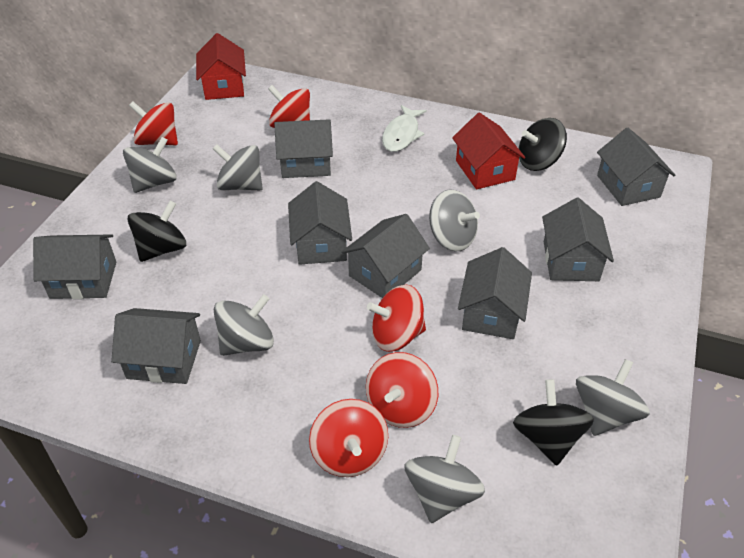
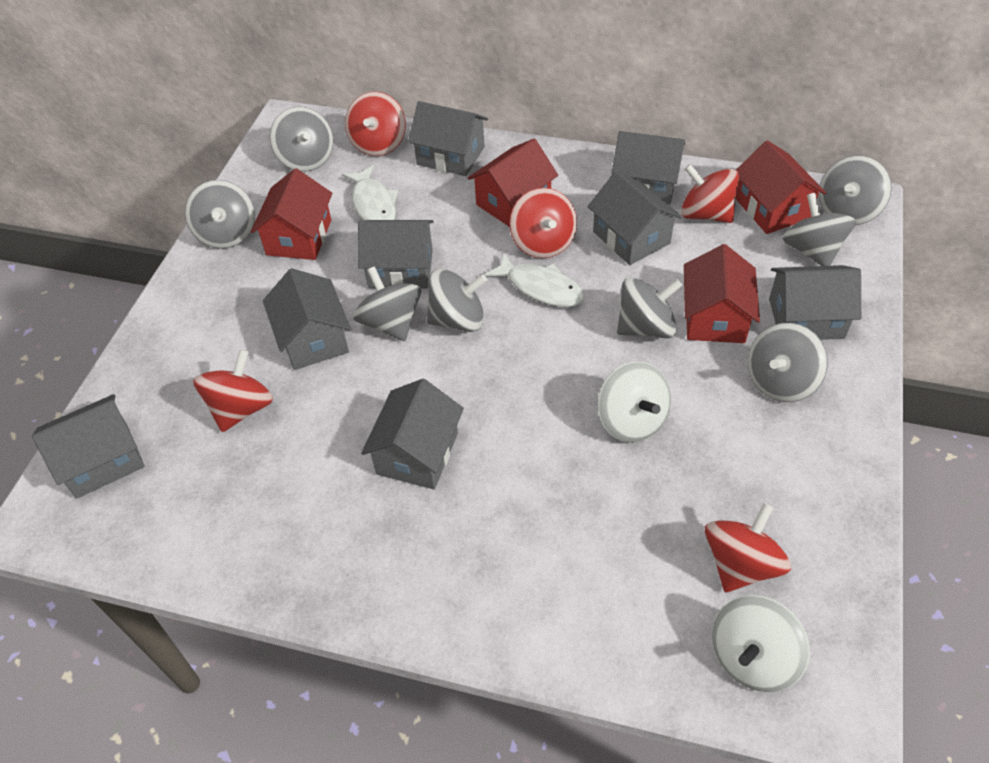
black spinning top: [127,200,186,262] [513,379,594,466] [518,118,567,171] = 3 -> none = 0
grey spinning top: [123,137,177,193] [213,144,263,190] [214,294,274,356] [404,435,485,523] [429,190,480,251] [576,359,650,436] = 6 -> [185,180,255,249] [270,107,333,171] [353,266,421,341] [427,269,487,332] [617,277,683,338] [748,323,828,402] [782,193,856,266] [819,155,892,225] = 8
red house: [196,33,246,100] [452,112,525,189] = 2 -> [251,168,333,260] [468,139,558,227] [684,244,760,343] [735,140,826,234] = 4
white fish: [382,105,427,152] = 1 -> [342,165,398,220] [484,253,584,307] = 2
white spinning top: none = 0 -> [598,362,671,443] [712,595,810,692] = 2

